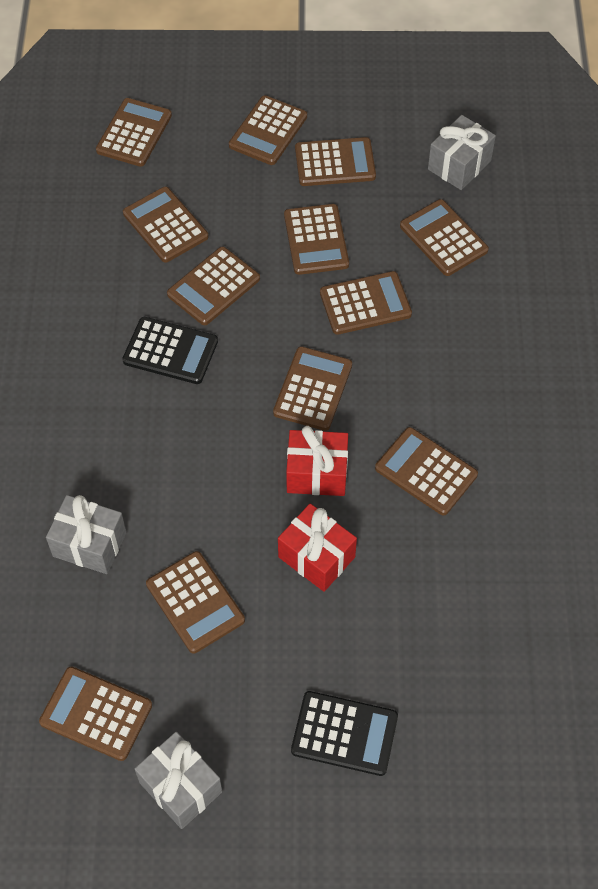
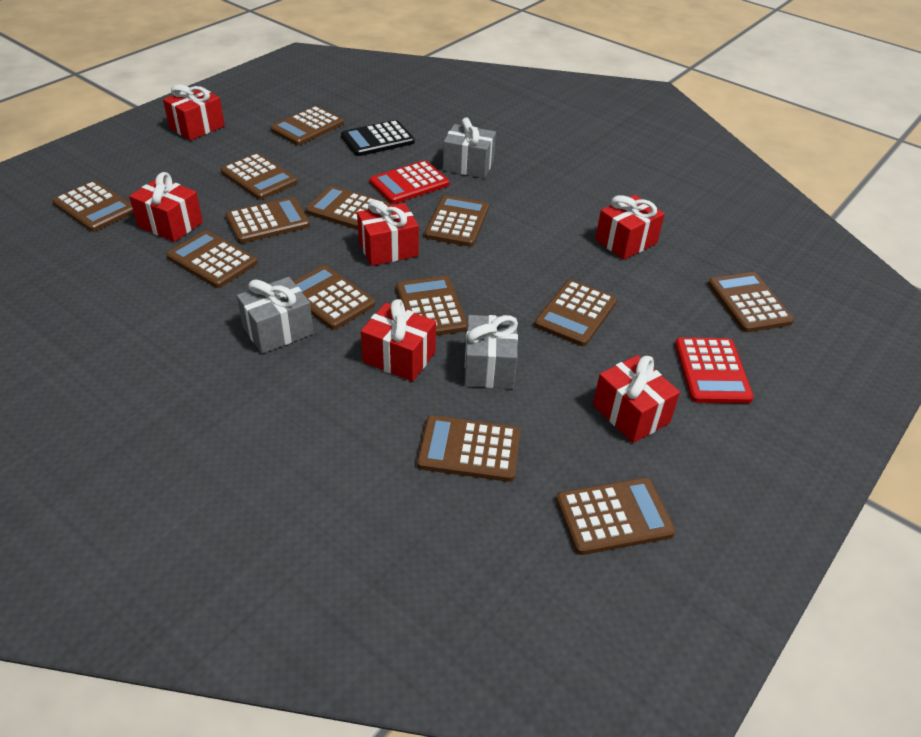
black calculator: [122,317,218,384] [291,691,398,776] = 2 -> [341,120,415,156] = 1
brown calculator: [39,666,152,761] [96,98,172,167] [123,187,209,262] [146,551,245,653] [167,247,260,325] [229,95,307,165] [273,346,352,431] [284,204,349,275] [295,137,376,186] [320,271,412,335] [375,427,478,515] [400,199,489,276] = 12 -> [52,181,134,232] [166,230,258,288] [220,153,298,200] [226,197,310,243] [270,106,344,146] [293,265,375,330] [306,186,390,230] [396,276,468,336] [417,415,520,482] [424,195,489,247] [534,280,617,346] [556,478,676,555] [708,272,794,332] = 13
red calculator: none = 0 -> [370,160,449,204] [675,338,754,404] = 2
red gift: [278,504,357,592] [286,426,348,496] = 2 -> [129,172,203,242] [163,85,225,141] [357,200,419,266] [361,299,436,382] [593,355,680,443] [595,195,665,260] = 6

